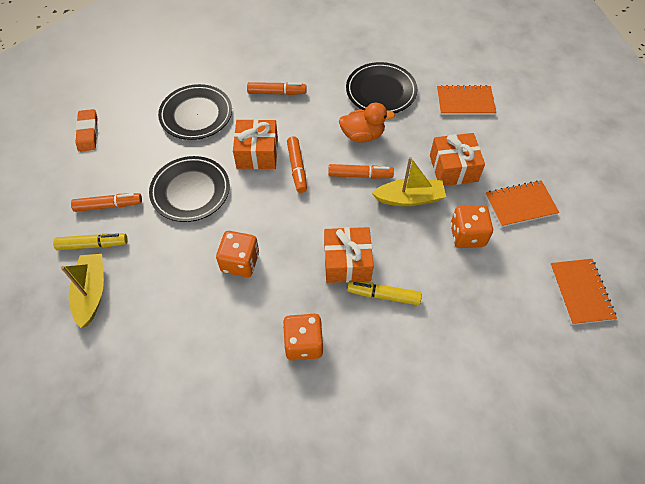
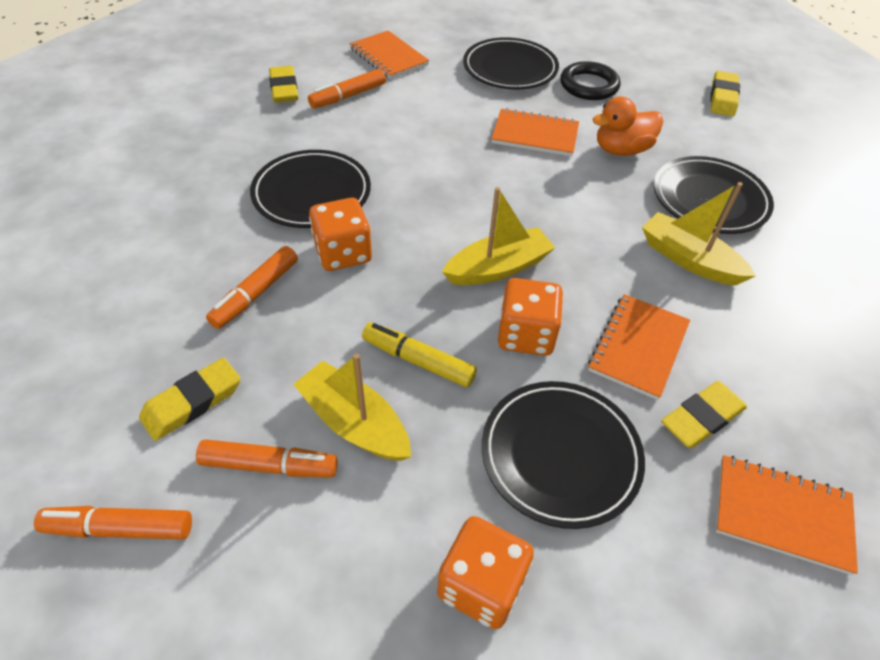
black plate: [149,156,230,222] [158,84,232,140] [346,62,417,113] = 3 -> [250,150,371,228] [463,37,559,89] [482,381,645,529] [654,156,774,234] = 4
black ring: none = 0 -> [560,61,621,100] = 1
orange eraser: [75,109,98,152] = 1 -> none = 0
orange gift: [233,119,278,169] [324,227,373,283] [430,133,485,186] = 3 -> none = 0
orange notebook: [437,85,496,115] [485,180,559,227] [550,259,617,325] = 3 -> [350,31,429,79] [491,108,579,157] [588,294,690,400] [716,455,858,575] = 4
yellow boat: [61,254,104,328] [372,157,446,206] = 2 -> [293,354,411,461] [442,187,555,285] [642,182,756,285] = 3
yellow eraser: none = 0 -> [139,358,241,441] [269,66,298,103] [661,381,747,448] [710,71,740,116] = 4
yellow marker: [53,233,128,250] [347,281,422,305] = 2 -> [362,322,477,387] = 1

